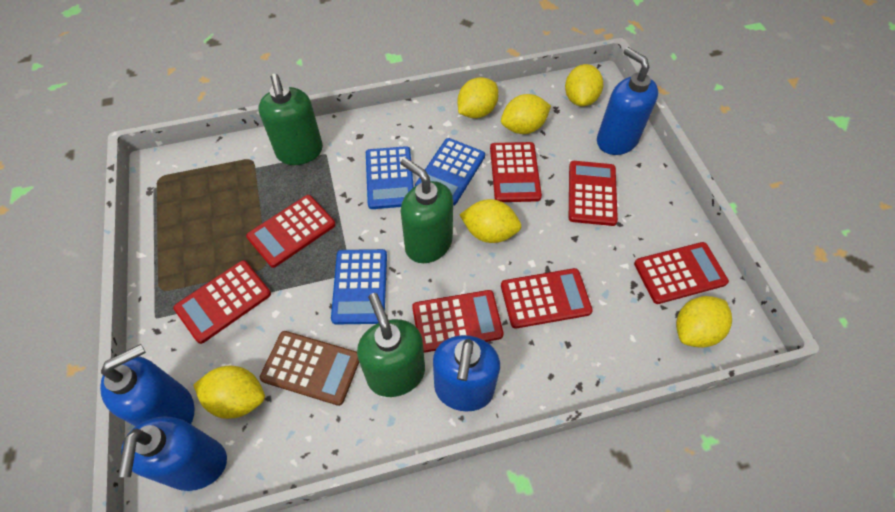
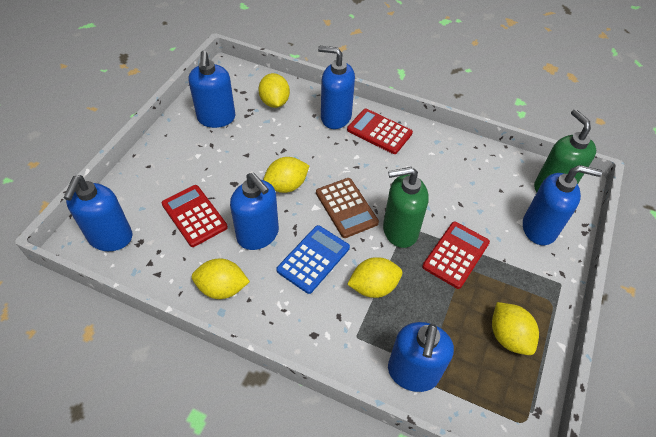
blue calculator: [331,249,387,324] [366,146,414,209] [415,138,485,205] = 3 -> [276,225,350,294] = 1
blue soap dispenser: [100,344,195,426] [118,416,227,491] [433,335,500,411] [597,47,658,155] = 4 -> [63,175,132,251] [188,51,236,128] [230,173,279,250] [318,46,355,129] [388,322,454,392] [523,165,602,245] = 6
green soap dispenser: [259,74,323,165] [357,293,425,397] [401,158,453,263] = 3 -> [383,167,429,248] [534,109,596,192] = 2
red calculator: [173,260,271,344] [246,195,336,268] [412,290,504,353] [490,142,542,202] [501,268,593,329] [569,161,618,226] [634,242,729,304] = 7 -> [162,185,228,247] [347,109,413,154] [422,222,490,289] = 3
yellow lemon: [193,366,265,419] [457,77,499,118] [459,199,522,243] [501,94,551,134] [565,64,603,106] [676,296,732,348] = 6 -> [192,259,250,299] [258,73,290,108] [263,157,309,193] [347,257,402,298] [492,302,539,355] = 5

